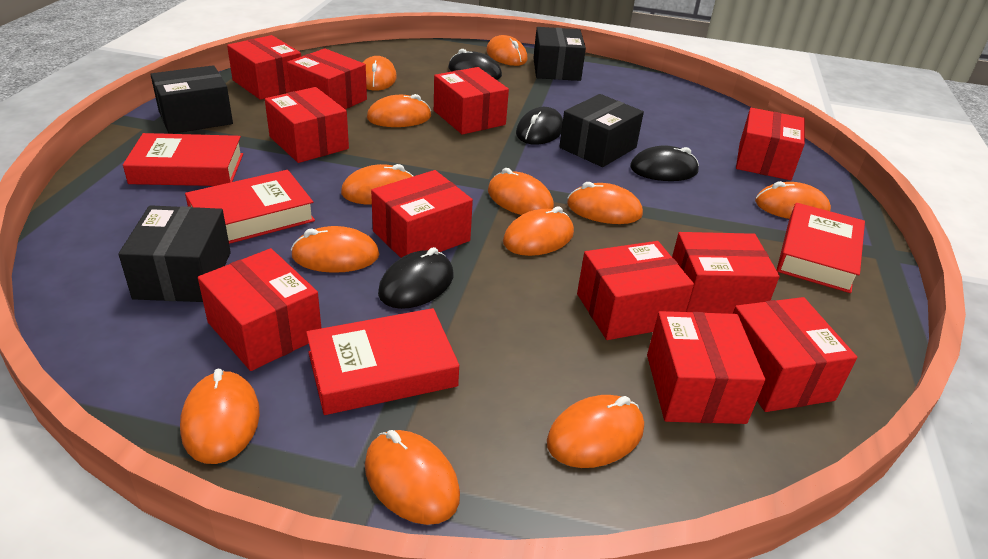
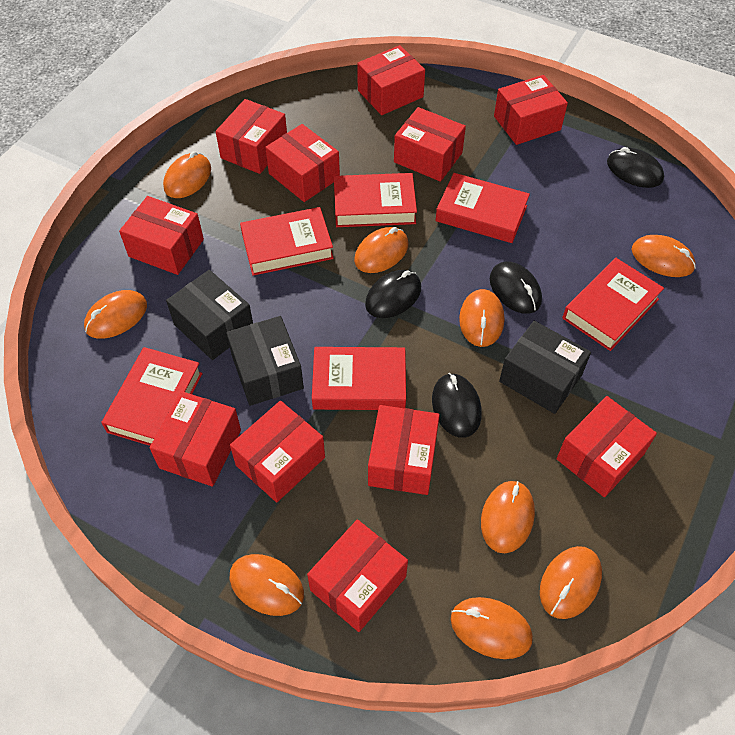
black box: [118,205,231,302] [150,65,233,134] [533,27,586,81] [559,94,644,167] = 4 -> [166,270,253,360] [226,316,304,406] [499,321,591,414] = 3
orange mouse: [180,369,260,464] [291,226,380,273] [341,164,413,205] [362,56,397,91] [365,430,460,525] [367,94,431,127] [486,35,528,66] [488,168,554,215] [503,206,574,256] [547,395,644,468] [567,182,643,224] [755,181,831,219] = 12 -> [84,290,147,338] [163,151,211,198] [230,554,304,616] [354,227,409,273] [451,597,533,659] [459,289,504,347] [481,481,535,553] [540,546,602,619] [631,235,696,277] = 9
red book: [123,133,243,186] [185,170,315,244] [306,308,459,415] [777,203,865,293] = 4 -> [101,347,203,446] [240,207,334,276] [312,347,406,410] [334,173,417,227] [435,173,530,243] [562,258,664,351] = 6

